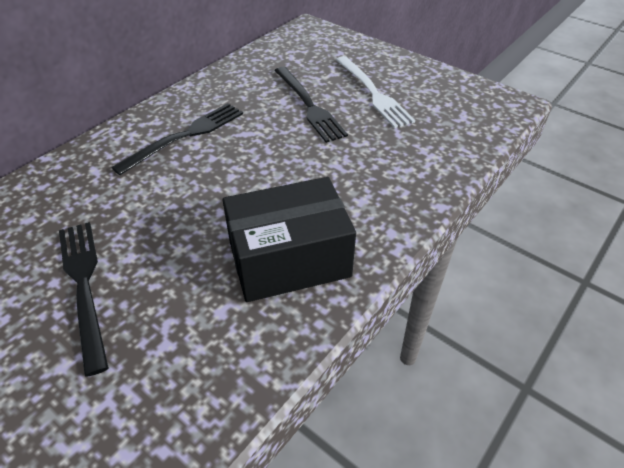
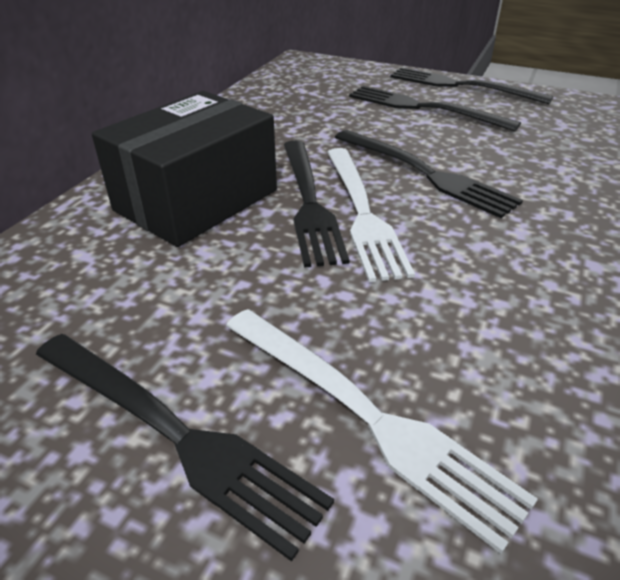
black fork: [59,222,109,377] [111,103,243,175] [274,67,348,143] = 3 -> [36,334,334,562] [284,140,349,268] [335,130,523,218] [349,86,521,131] [390,67,553,104] = 5
white fork: [336,56,415,128] = 1 -> [226,309,538,554] [327,148,415,282] = 2

